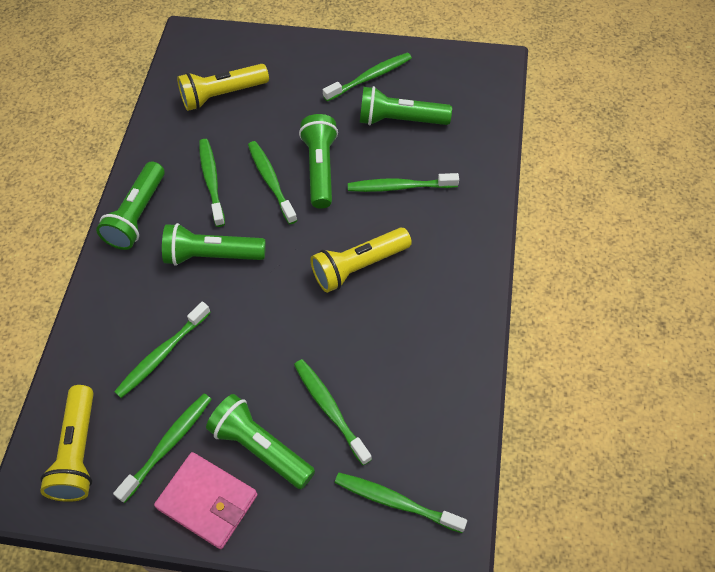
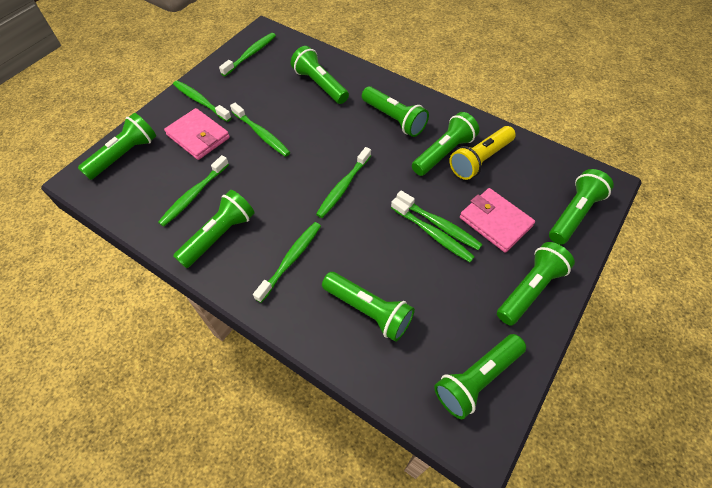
green flashlight: [96,162,165,250] [162,223,266,266] [206,394,315,489] [299,114,338,209] [360,86,452,125] = 5 -> [78,113,156,180] [173,190,254,268] [291,46,349,104] [322,272,415,342] [362,86,429,137] [412,112,479,176] [434,334,526,419] [497,242,575,326] [549,169,614,245] = 9
pink wallet: [154,452,258,549] = 1 -> [164,108,230,160] [460,188,535,253] = 2
yellow flashlight: [40,385,94,502] [177,64,269,111] [310,227,412,293] = 3 -> [449,126,516,180] = 1

